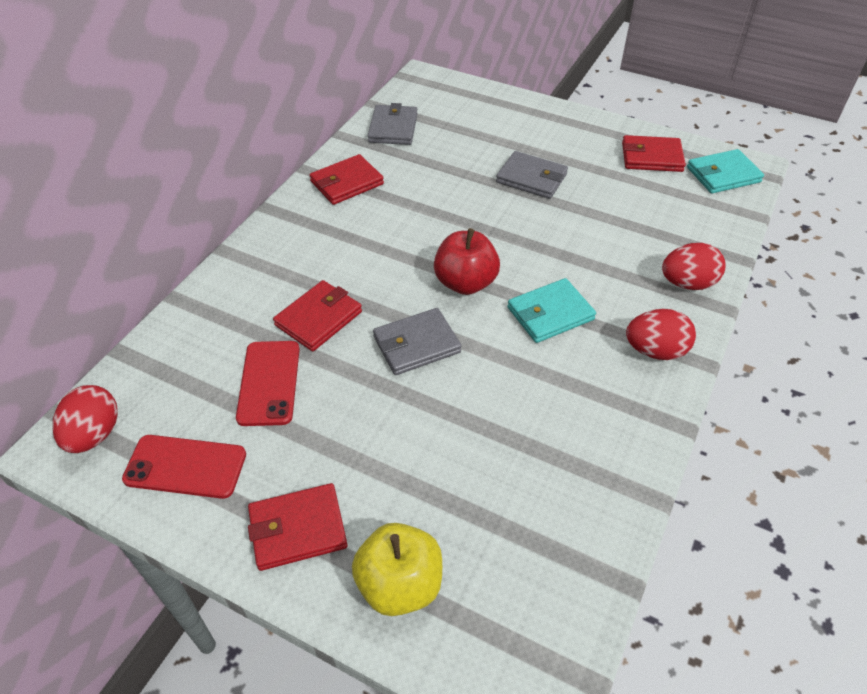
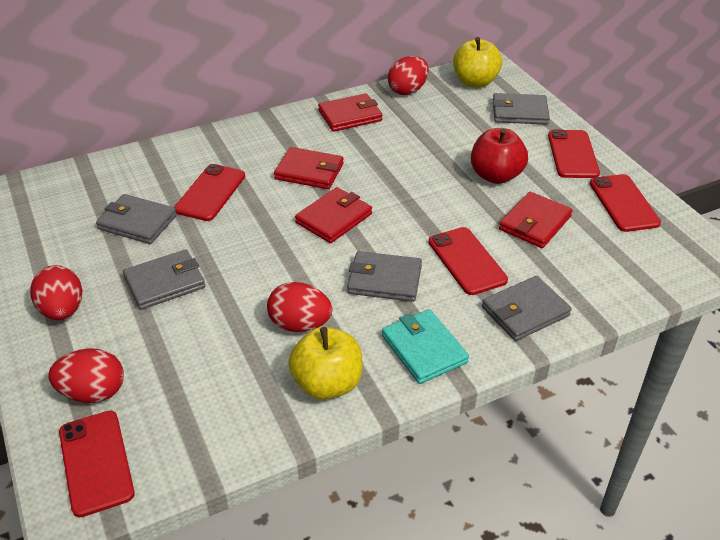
grey wallet: [368,103,418,145] [373,308,462,375] [496,151,568,199] = 3 -> [96,194,177,244] [123,249,205,310] [347,251,422,302] [482,276,572,341] [493,93,550,125] = 5
red egg: [52,385,118,453] [626,309,696,360] [662,243,726,290] = 3 -> [30,265,82,320] [48,348,124,403] [267,282,332,332] [388,56,429,95] = 4
red phone: [122,435,246,499] [236,341,300,426] = 2 -> [59,411,135,517] [174,164,245,221] [429,227,508,295] [548,129,600,178] [590,174,661,232] = 5
turquoise wallet: [507,278,596,343] [687,149,764,194] = 2 -> [382,309,469,384] = 1
yellow apple: [352,523,442,616] = 1 -> [288,327,362,400] [453,37,502,88] = 2

